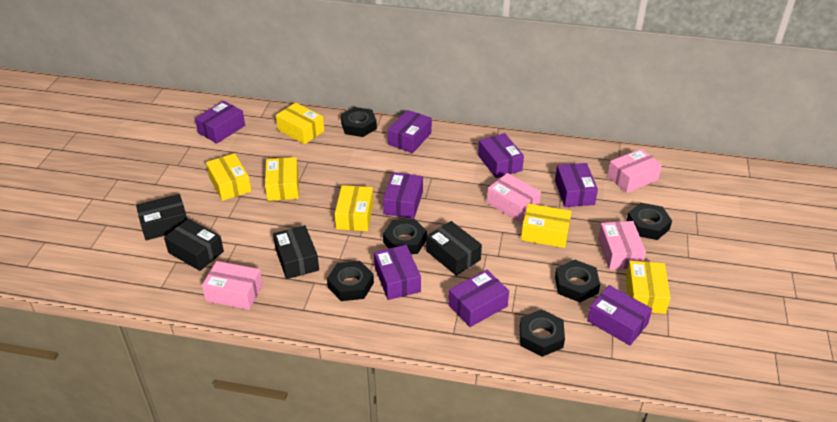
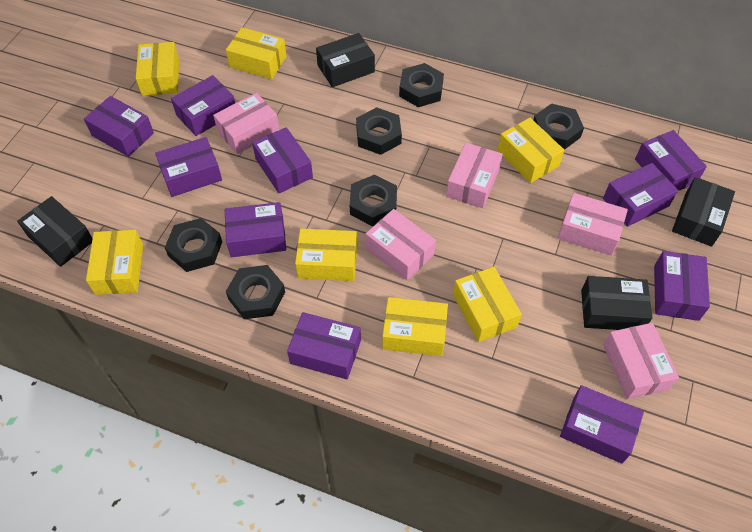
pink box: [202,261,263,310] [487,173,541,222] [598,221,646,270] [607,149,662,193] = 4 -> [213,93,279,154] [365,209,436,281] [446,143,503,208] [558,193,628,256] [603,323,679,399] = 5
purple box: [195,101,245,143] [374,245,421,300] [383,172,423,219] [388,110,432,153] [449,270,509,327] [478,133,524,178] [555,163,598,207] [587,285,652,346] = 8 -> [84,96,154,157] [155,137,222,197] [171,75,235,136] [224,202,286,257] [252,127,313,193] [287,312,361,379] [560,385,644,464] [603,163,678,227] [635,130,707,191] [654,251,710,321] = 10
yellow box: [206,153,251,201] [265,157,299,201] [276,102,324,144] [335,185,374,231] [521,204,572,248] [626,261,671,314] = 6 -> [86,230,143,295] [136,42,179,96] [226,27,286,79] [295,228,357,281] [382,297,448,356] [453,267,522,342] [497,118,564,183] = 7

